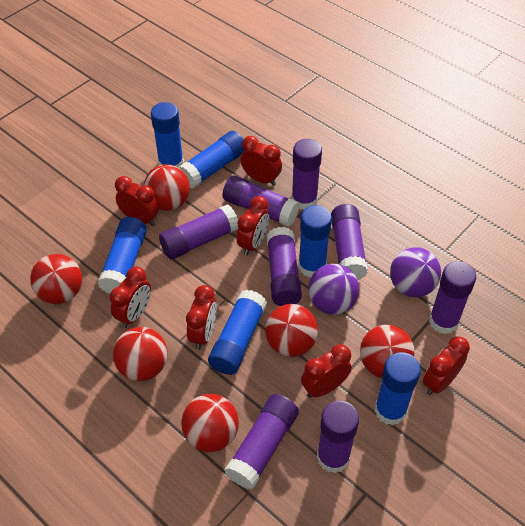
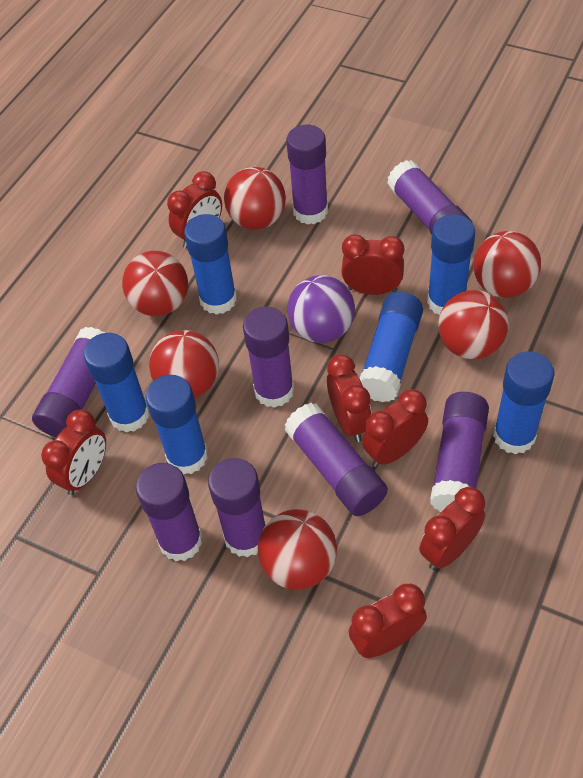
purple ball: [308,264,359,314] [390,247,441,297] = 2 -> [287,275,355,343] = 1

